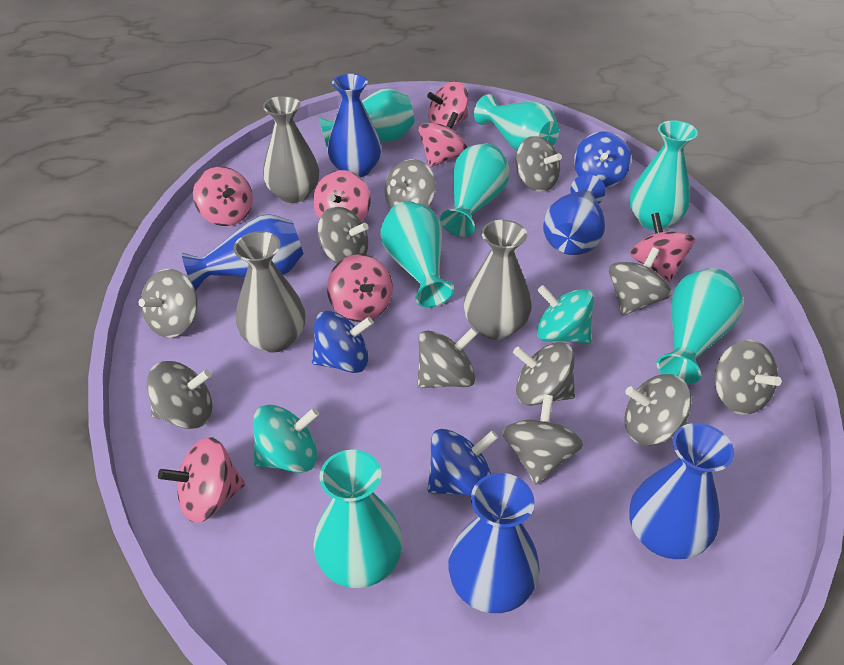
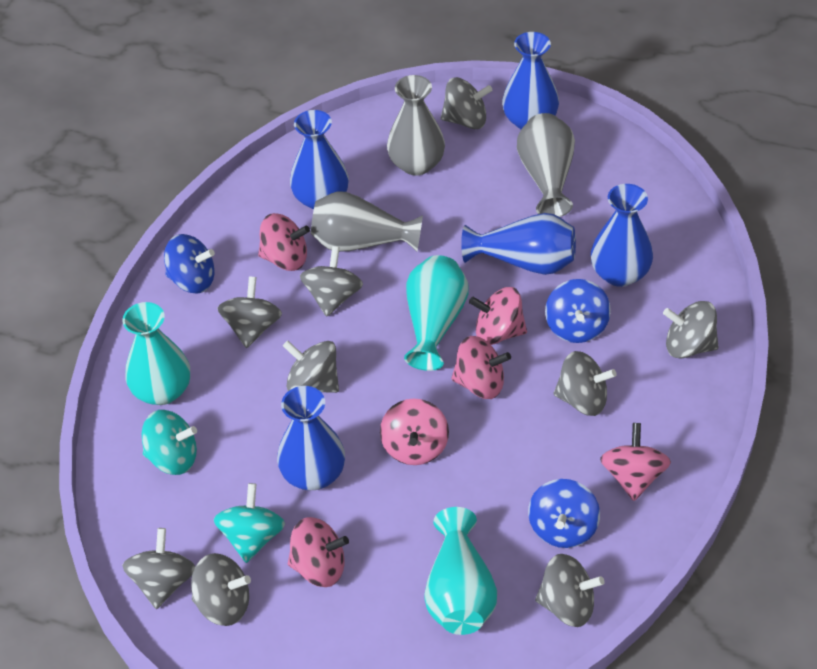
grey spinning top: [139,269,197,338] [147,361,212,429] [317,206,368,264] [384,159,436,209] [417,328,478,388] [502,395,584,485] [513,342,575,406] [516,136,562,192] [609,247,672,316] [624,374,692,446] [715,339,782,415] = 11 -> [122,528,195,609] [191,553,251,626] [217,276,282,348] [283,340,339,393] [300,246,363,317] [441,77,492,129] [535,554,604,627] [554,351,617,416] [663,301,719,359] = 9
pink spinning top: [158,437,245,523] [193,167,253,226] [313,170,371,222] [327,254,393,322] [419,112,467,168] [427,81,469,128] [630,213,695,282] = 7 -> [258,213,310,271] [288,517,349,587] [380,398,449,465] [451,336,511,399] [469,287,527,345] [600,423,671,501] = 6
turquoise vase: [313,450,403,588] [318,88,415,147] [381,201,454,308] [440,144,510,237] [474,94,559,151] [630,120,698,230] [657,268,744,384] = 7 -> [122,302,190,405] [404,255,468,371] [424,507,497,635] = 3

